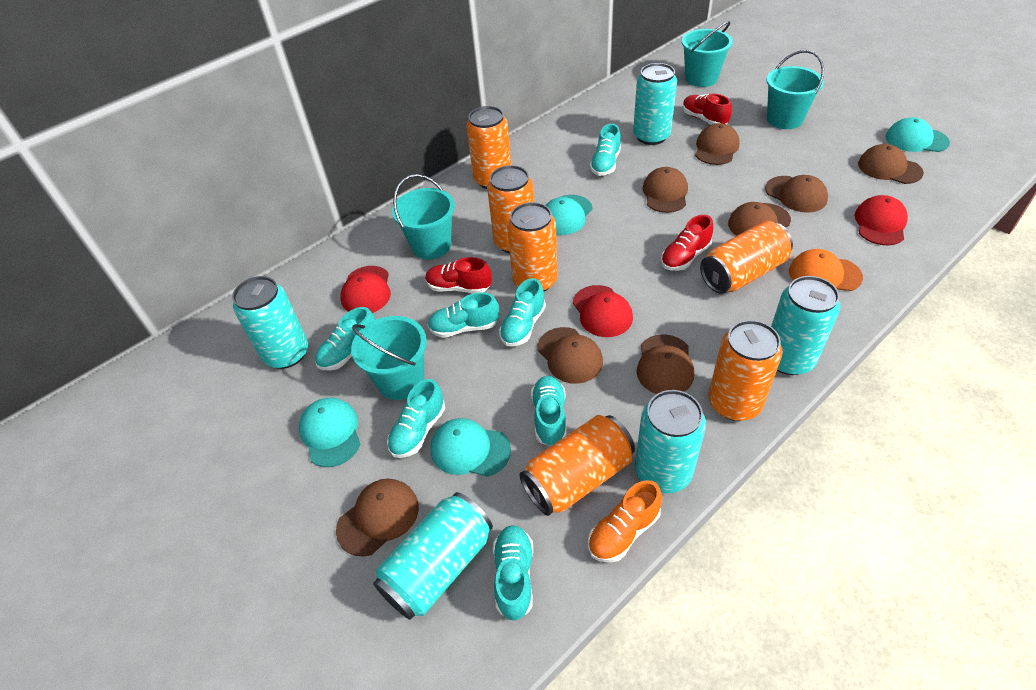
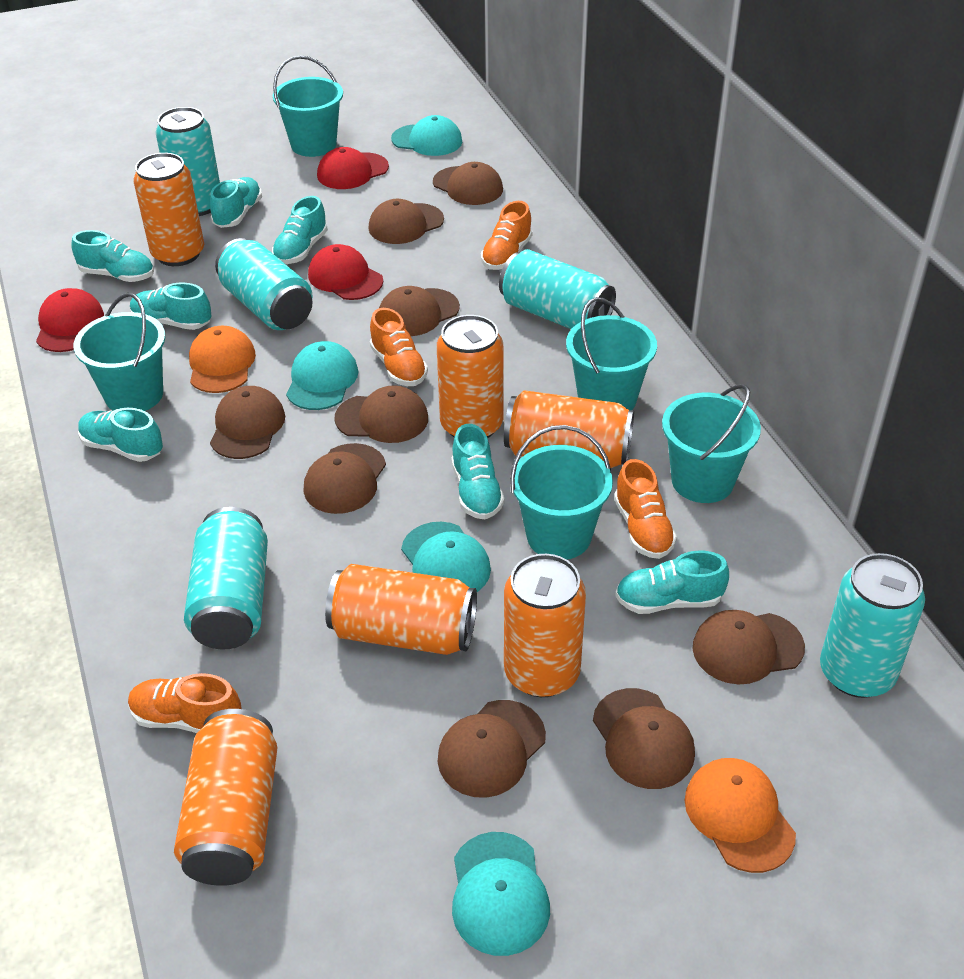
brown cap: [336,479,419,556] [537,327,603,384] [637,334,694,394] [642,167,688,213] [695,123,740,165] [728,202,791,236] [765,175,828,212] [858,144,924,184] = 8 -> [210,386,285,459] [304,443,386,514] [335,385,428,443] [368,199,444,244] [379,286,460,336] [433,162,503,205] [438,700,546,798] [593,688,695,789] [693,610,805,684] = 9
orange cap: [789,249,863,291] = 1 -> [189,326,256,393] [685,758,796,873] = 2
orange shoe: [588,480,662,563] = 1 -> [128,673,242,733] [370,308,428,386] [481,201,532,270] [614,459,677,559] = 4
red shoe: [425,257,492,293] [661,215,713,271] [683,94,732,125] = 3 -> none = 0
turquoise bucket: [351,316,427,400] [392,174,455,260] [681,21,733,87] [766,50,824,129] = 4 -> [74,293,165,411] [273,55,343,157] [510,425,613,559] [566,297,657,410] [662,384,761,503] = 5

